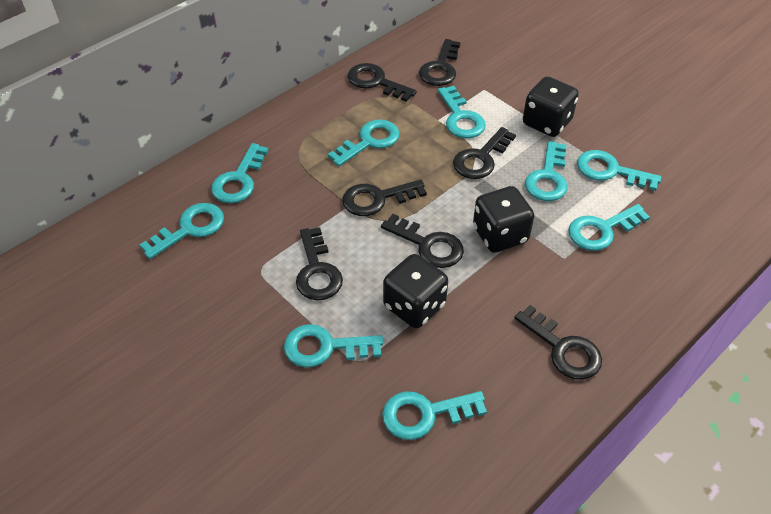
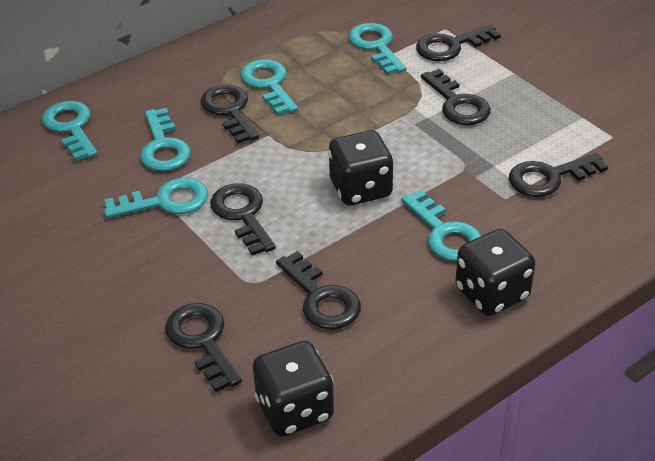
turquoise key: [140,203,224,259] [211,143,268,203] [284,324,383,367] [328,120,400,166] [382,391,487,440] [438,86,486,139] [525,141,568,201] [568,204,650,251] [577,150,661,191] = 9 -> [42,101,98,161] [104,178,208,218] [140,108,191,171] [240,59,298,115] [348,23,406,75] [401,190,481,262] = 6

